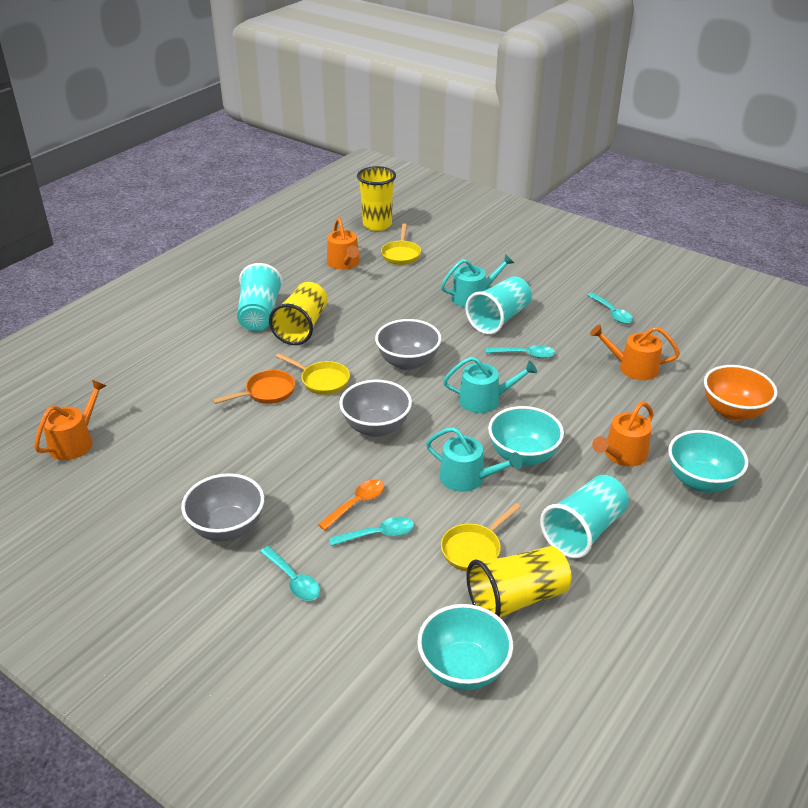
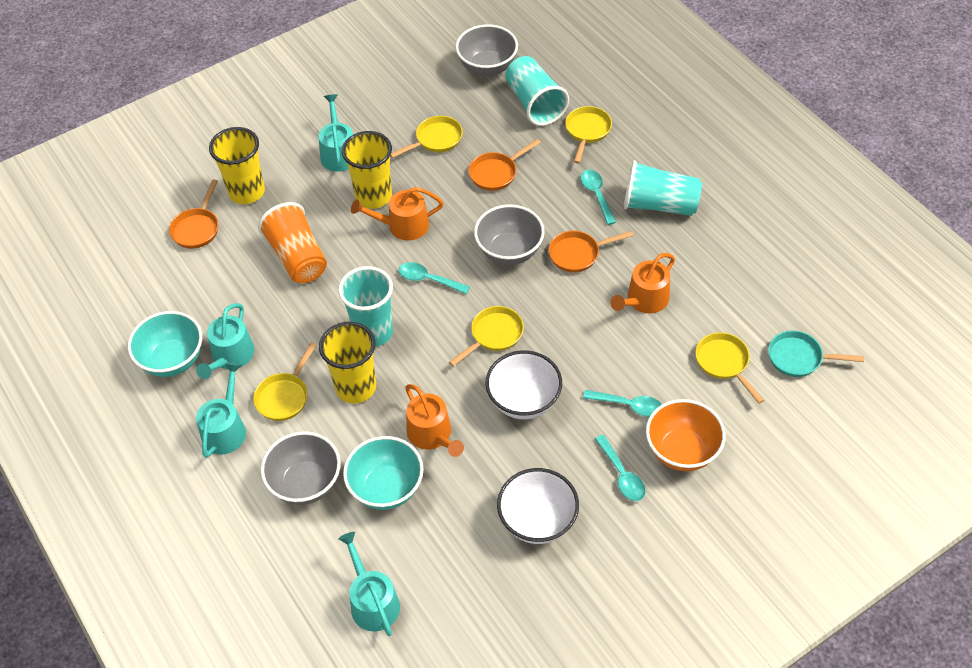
orange cup: none = 0 -> [258,202,327,283] = 1
orange pan: [213,370,295,404] = 1 -> [169,179,218,249] [469,139,541,191] [549,231,634,272] = 3
orange spoon: [318,479,385,530] = 1 -> none = 0
orange watering can: [34,380,106,460] [327,218,360,270] [590,324,680,380] [592,402,654,466] = 4 -> [351,187,444,241] [405,384,464,457] [610,253,675,313] = 3
turquoise bowl: [417,604,513,690] [488,406,564,466] [668,430,749,492] = 3 -> [128,311,202,377] [343,436,424,510] = 2
turquoise pan: none = 0 -> [768,330,864,377] = 1
turquoise watering can: [426,427,522,492] [441,254,514,307] [443,357,537,413] = 3 -> [196,303,254,379] [196,362,246,458] [318,94,353,172] [338,532,400,636] = 4
white bowl: none = 0 -> [485,350,562,419] [497,468,579,544] = 2
yellow pan: [276,353,350,395] [381,223,421,265] [441,503,521,571] = 3 -> [253,342,317,421] [390,116,463,158] [449,306,524,366] [565,106,612,164] [696,332,764,404] = 5

